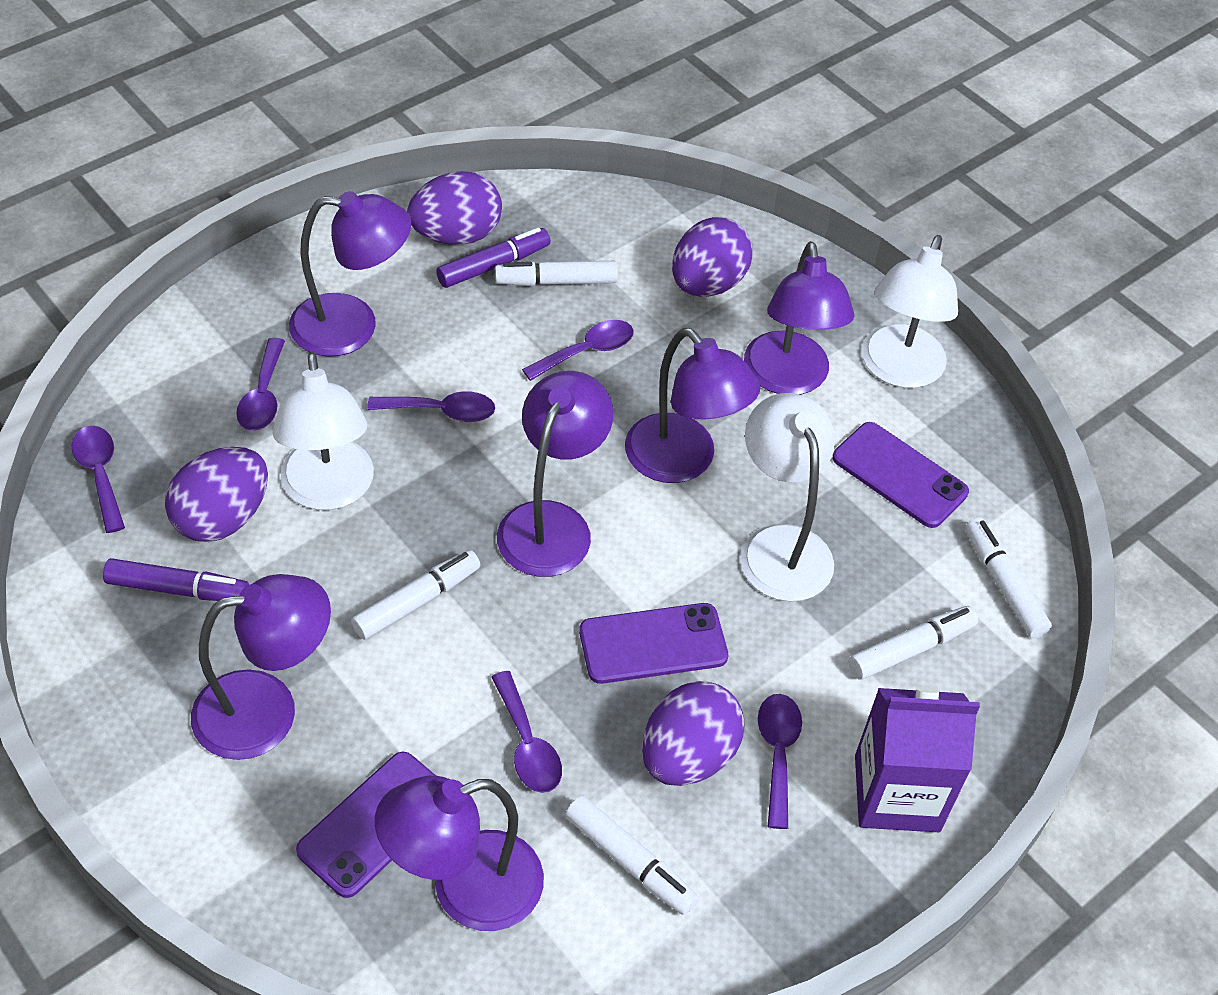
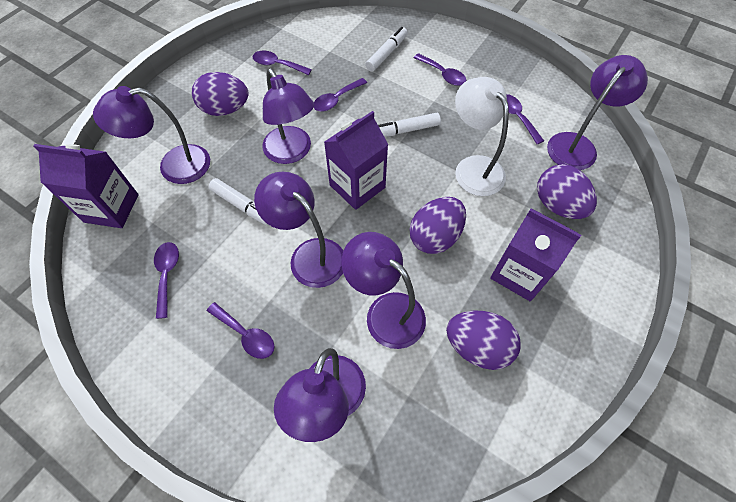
purple carton: [855,687,980,832] = 1 -> [34,144,139,228] [324,111,388,210] [490,208,581,301] = 3
purple marker: [103,558,249,601] [436,227,551,288] = 2 -> none = 0
purple phone: [296,752,436,898] [579,603,728,684] [832,422,969,528] = 3 -> none = 0
white lamp: [272,352,374,510] [740,393,835,602] [862,235,958,388] = 3 -> [455,77,509,196] = 1
white marker: [351,550,480,640] [495,261,618,286] [565,796,698,915] [849,606,978,680] [965,517,1052,638] = 5 -> [209,178,269,226] [365,27,408,72] [378,113,441,137] = 3

